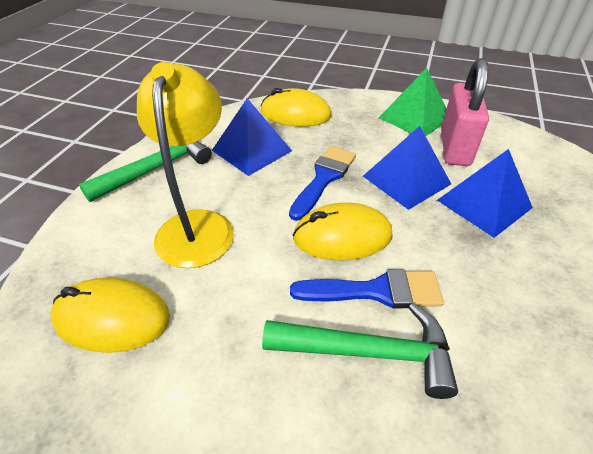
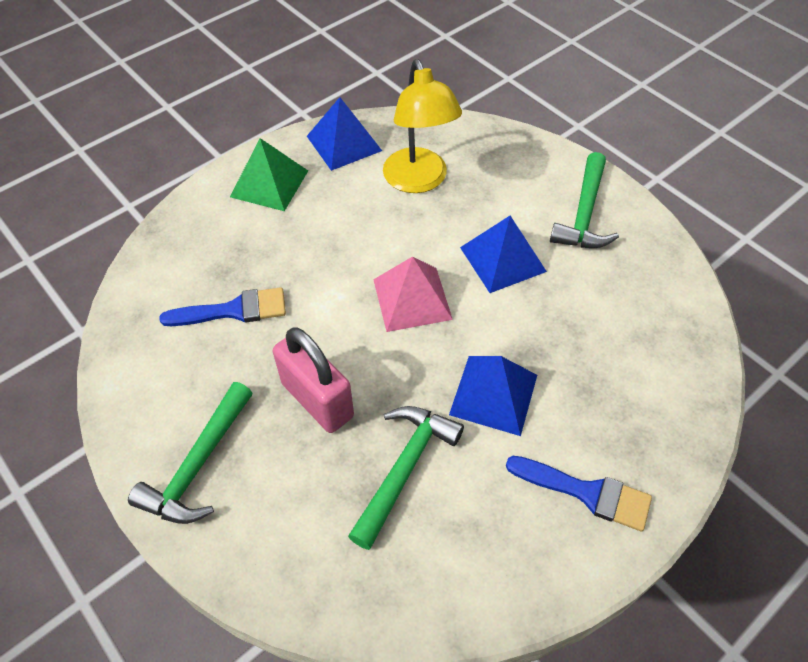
green hammer: [79,141,212,202] [262,303,458,399] = 2 -> [128,382,253,524] [348,406,464,550] [550,152,619,248] = 3
pink pyramid: none = 0 -> [373,256,453,332] = 1
yellow mouse: [51,278,170,353] [261,88,331,127] [293,203,393,261] = 3 -> none = 0

